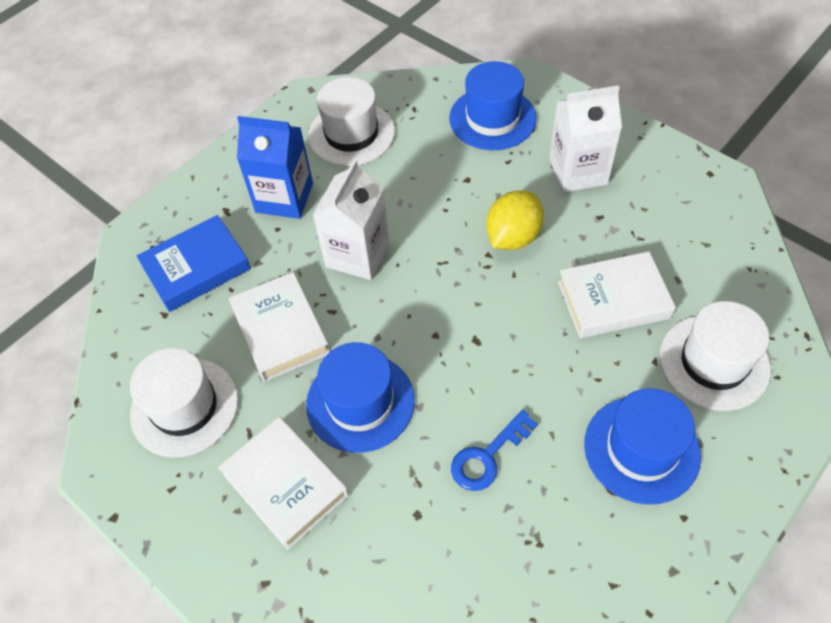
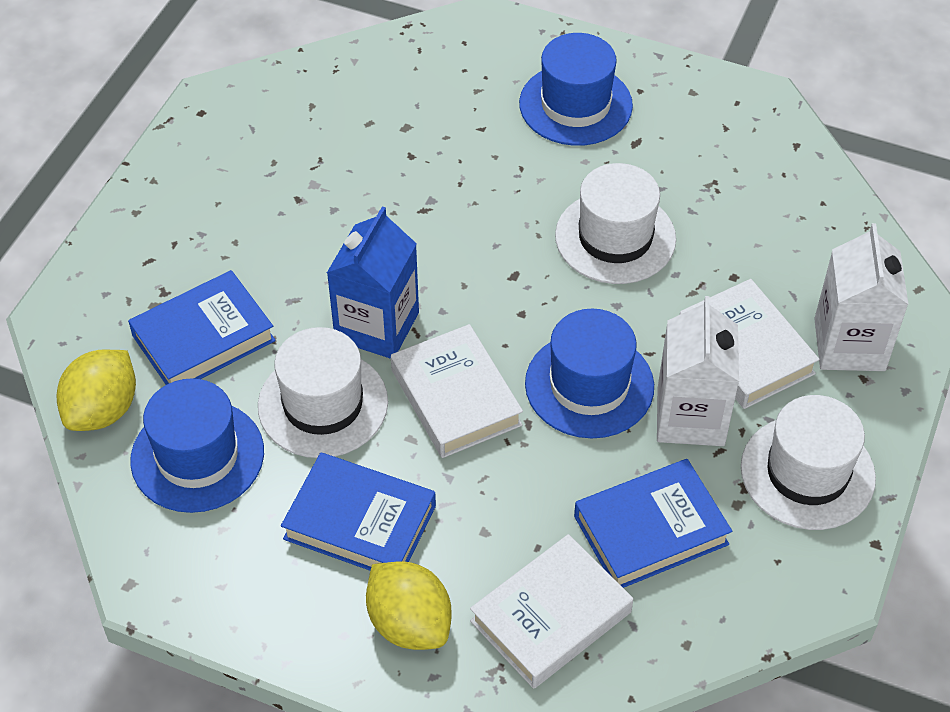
blue book: [137,215,251,312] = 1 -> [128,270,276,385] [281,453,436,571] [574,459,732,588] = 3
blue key: [451,410,538,491] = 1 -> none = 0
yellow lemon: [486,190,544,250] = 1 -> [57,349,136,431] [366,561,452,650] = 2

